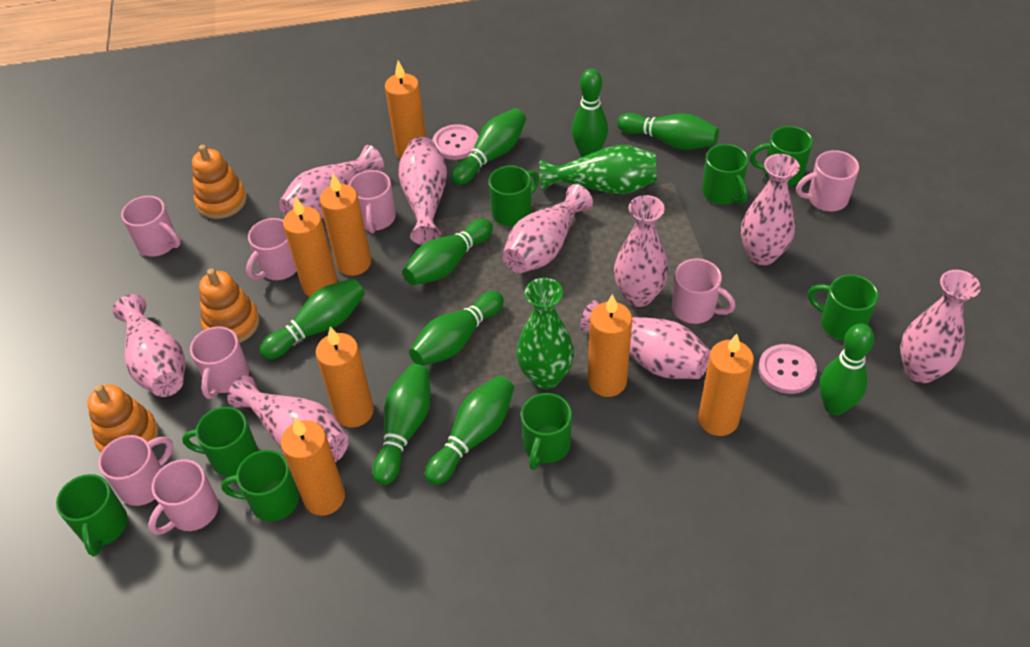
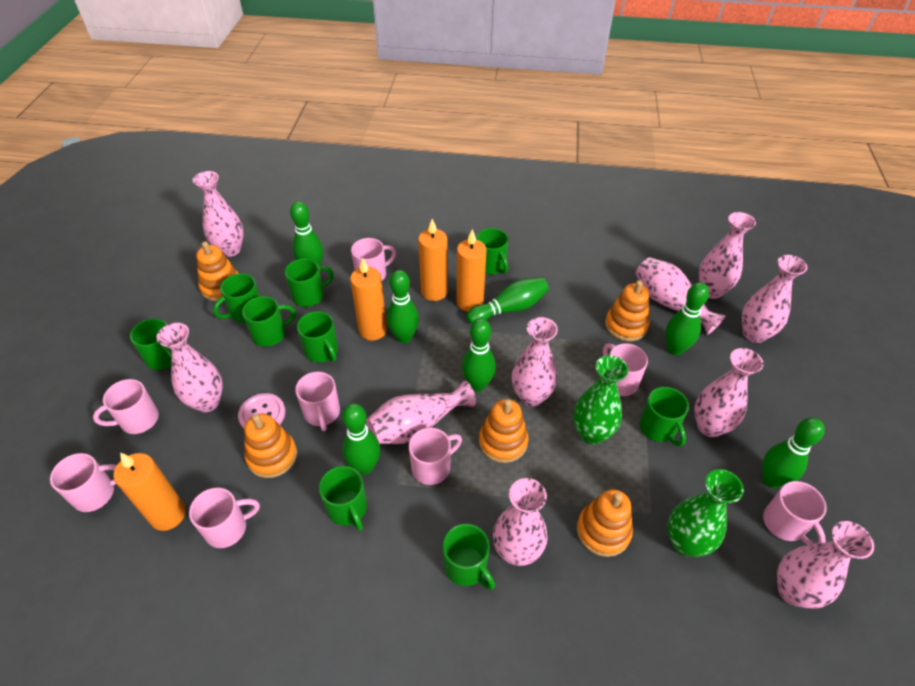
green bowling pin: [259,278,365,359] [373,364,431,485] [402,219,493,285] [409,291,504,366] [425,376,514,485] [451,108,526,185] [572,68,608,157] [617,113,719,150] [819,323,874,415] = 9 -> [290,201,323,267] [342,403,380,475] [387,270,419,343] [462,318,496,391] [466,277,549,324] [665,282,709,355] [762,418,825,488] = 7
green mug: [56,474,128,557] [182,407,258,477] [221,450,299,522] [489,166,539,226] [521,393,572,470] [702,144,748,204] [750,126,813,186] [808,274,878,341] = 8 -> [130,318,172,370] [213,273,260,323] [242,296,296,347] [285,259,334,307] [297,311,338,363] [319,466,367,531] [442,524,495,590] [476,228,509,274] [640,387,689,447] = 9
orange candle: [281,418,345,516] [283,196,338,297] [316,327,374,427] [320,173,371,276] [385,61,426,160] [588,294,632,397] [698,334,754,436] = 7 -> [114,453,186,531] [350,258,387,341] [418,219,448,301] [457,229,487,312] = 4
orange stacking toy: [87,384,159,453] [192,145,247,219] [199,269,260,343] = 3 -> [196,241,239,301] [244,413,297,478] [479,399,528,463] [577,489,633,557] [605,280,650,341] = 5
pink button: [432,124,478,160] [758,344,817,394] = 2 -> [238,393,286,429] = 1
pink vase: [113,294,185,397] [227,375,349,462] [279,145,384,218] [398,137,447,245] [502,184,593,273] [580,300,710,379] [614,195,668,307] [741,154,800,265] [900,270,981,383] = 9 -> [157,323,223,412] [193,171,244,257] [366,380,476,444] [493,478,548,566] [512,317,558,407] [635,257,725,335] [694,348,764,437] [698,212,756,299] [742,255,808,343] [777,521,874,608] = 10

